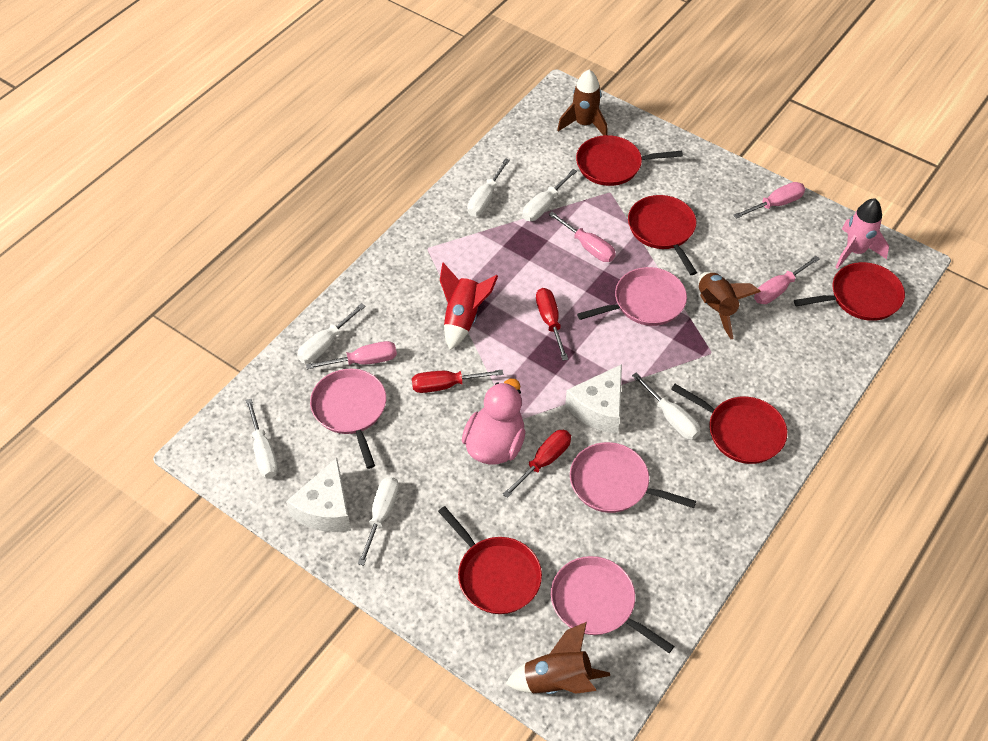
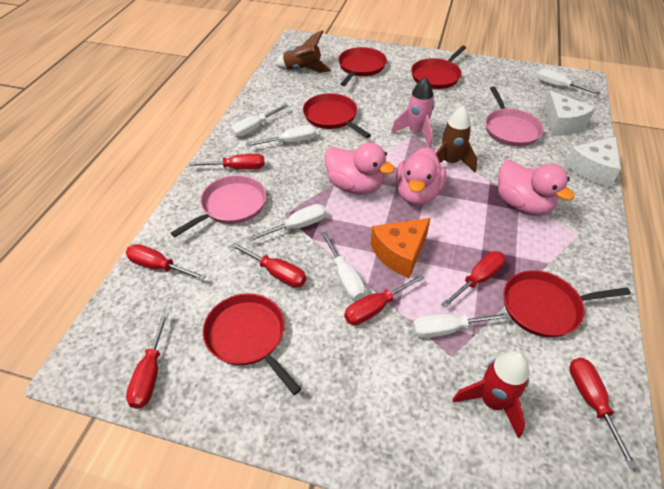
brown rocket: [505,622,610,694] [557,70,608,136] [699,272,761,339] = 3 -> [275,30,331,73] [435,106,477,172] = 2
orange cheese: none = 0 -> [370,218,431,278] = 1
pink duck: [462,379,526,465] = 1 -> [324,142,395,195] [395,147,446,205] [498,160,575,216] = 3
pink pan: [310,369,386,469] [551,556,674,653] [570,442,696,513] [577,267,687,326] = 4 -> [171,175,266,237] [485,87,544,147] = 2
pink screwdriver: [306,341,397,369] [549,212,616,262] [734,182,805,219] [754,256,820,304] = 4 -> none = 0
red screwdriver: [412,370,503,393] [502,430,571,498] [536,288,568,361] = 3 -> [126,244,206,281] [126,312,169,409] [189,154,265,170] [230,242,306,287] [344,274,424,325] [441,251,505,308] [569,358,637,469] = 7

